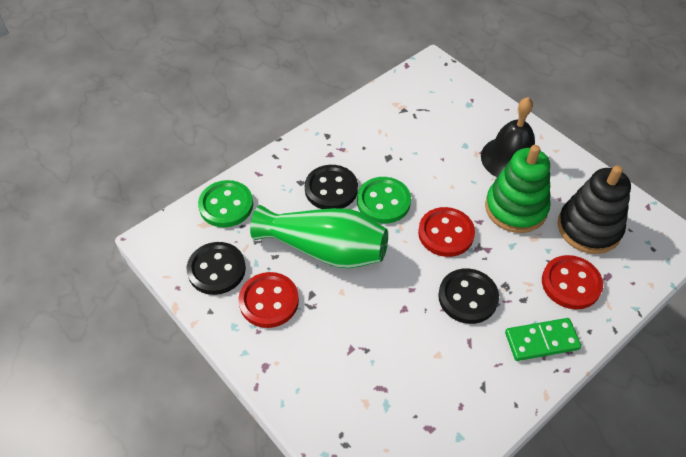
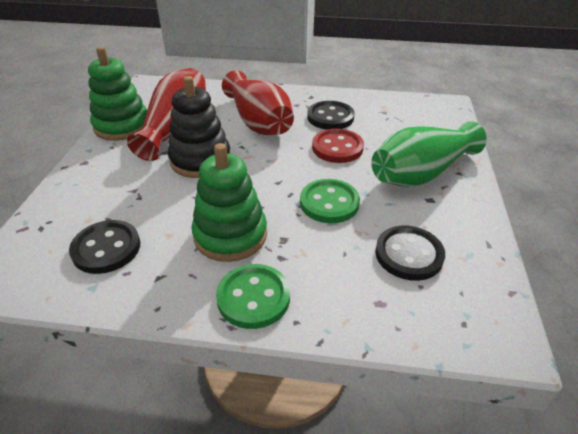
black bell: [481,97,535,177] = 1 -> none = 0
green domino: [505,318,581,361] = 1 -> none = 0
green stacking toy: [485,145,551,233] = 1 -> [88,46,147,141] [192,143,267,262] = 2
red button: [238,272,299,328] [418,207,475,257] [542,255,603,309] = 3 -> [312,129,364,163] = 1
red vase: none = 0 -> [127,68,206,161] [222,70,294,135] = 2

